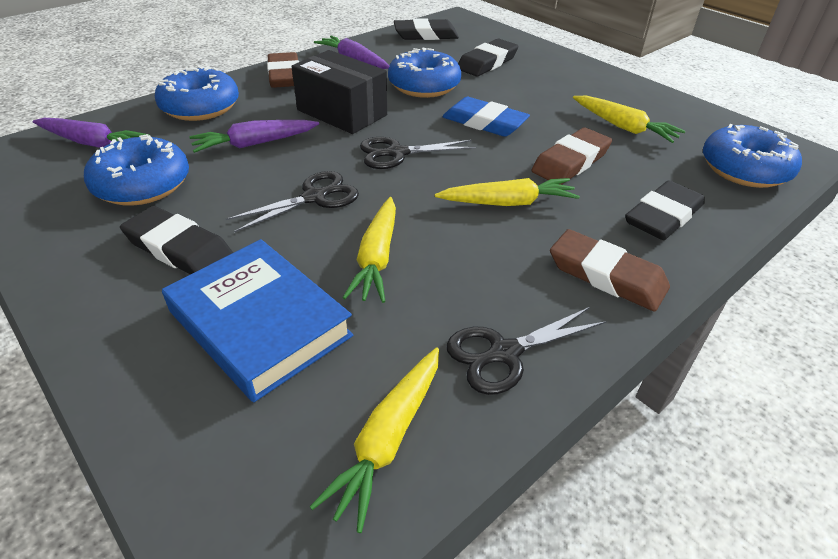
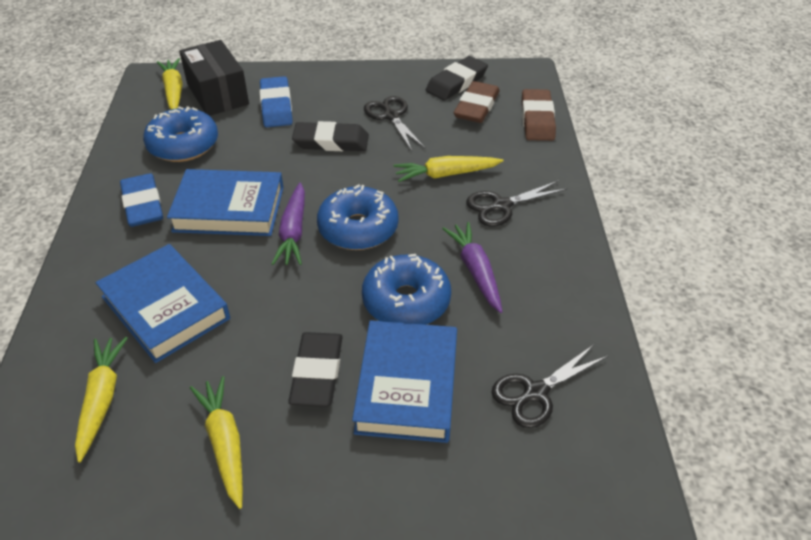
black eraser: [120,206,233,274] [394,18,459,40] [458,39,519,76] [625,180,705,240] = 4 -> [288,332,343,407] [292,121,369,151] [426,56,488,101] = 3
blue book: [162,239,353,402] = 1 -> [96,244,230,363] [167,169,284,236] [352,320,457,443] = 3
blue donut: [84,134,189,206] [155,66,239,121] [388,48,461,98] [703,124,802,188] = 4 -> [143,106,218,162] [317,184,399,250] [362,254,451,325] = 3
blue eraser: [442,97,530,137] = 1 -> [120,173,163,227] [260,76,293,127] = 2
brown eraser: [267,52,299,88] [531,128,612,185] [550,229,670,311] = 3 -> [454,81,500,123] [522,89,556,141] = 2
purple carrot: [32,118,149,148] [190,120,319,153] [314,36,390,69] = 3 -> [272,183,305,265] [442,222,503,313] = 2

